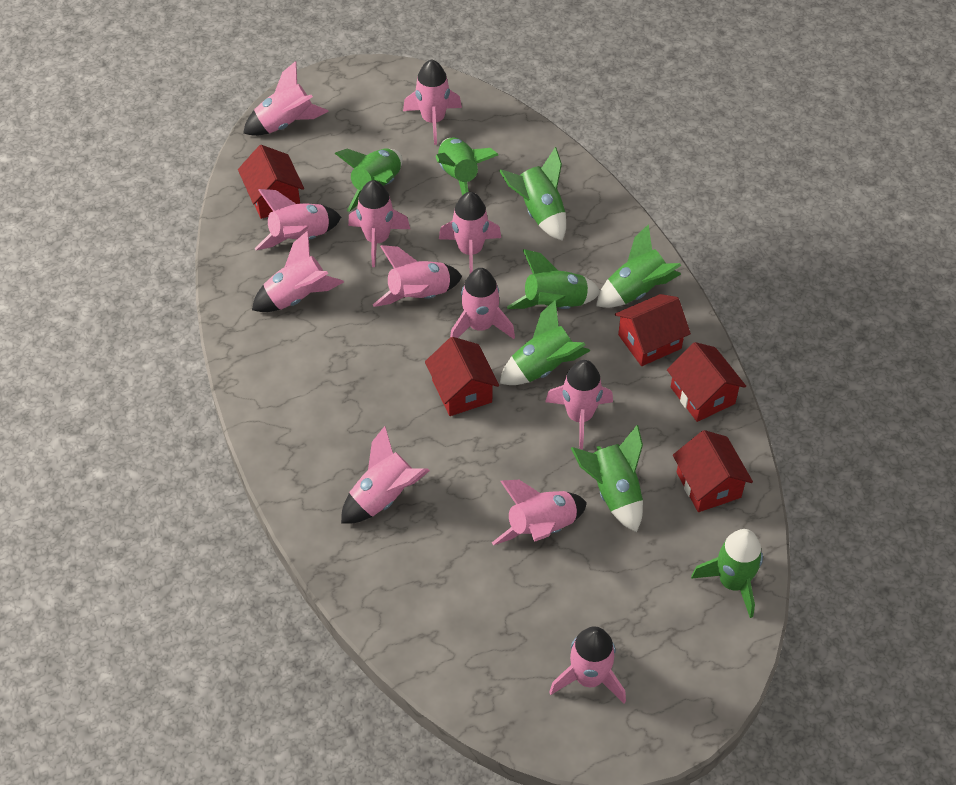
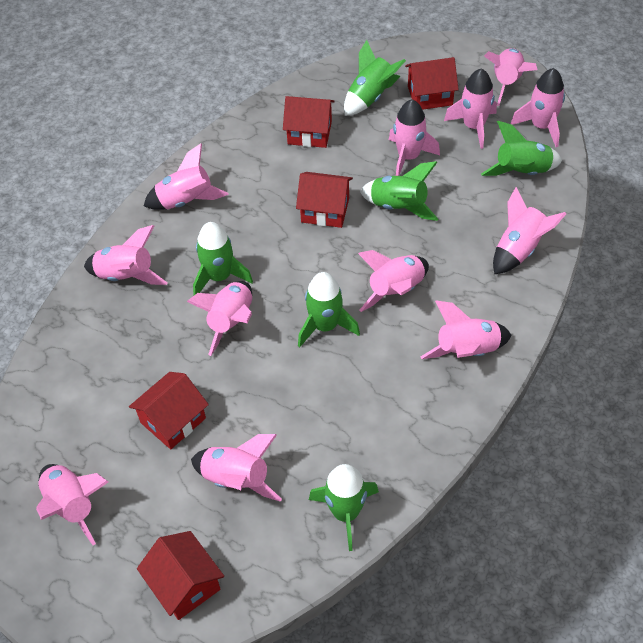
green rocket: [334,148,403,212] [435,138,498,195] [499,147,566,241] [499,300,590,385] [507,249,600,309] [571,425,643,532] [596,224,682,308] [691,529,763,618] = 8 -> [193,222,253,295] [298,272,360,347] [309,464,379,551] [344,40,406,116] [360,161,438,221] [481,121,562,176] = 6

